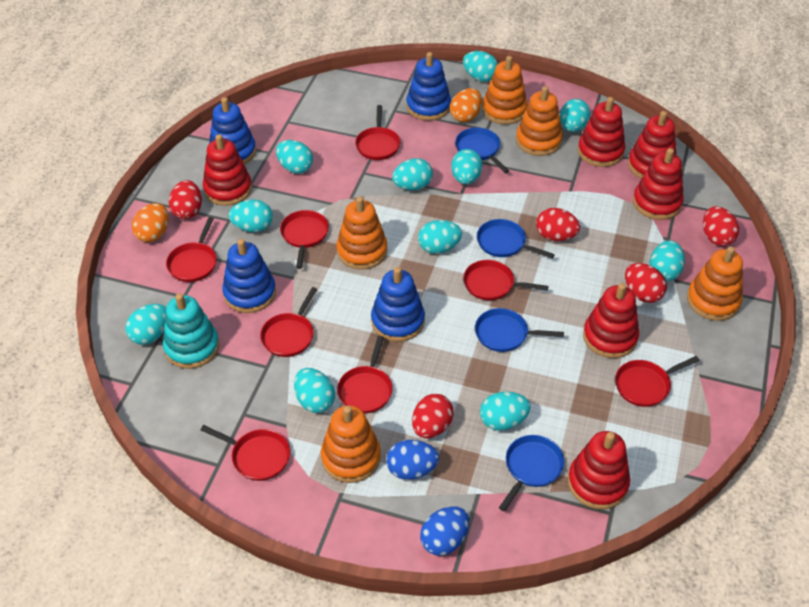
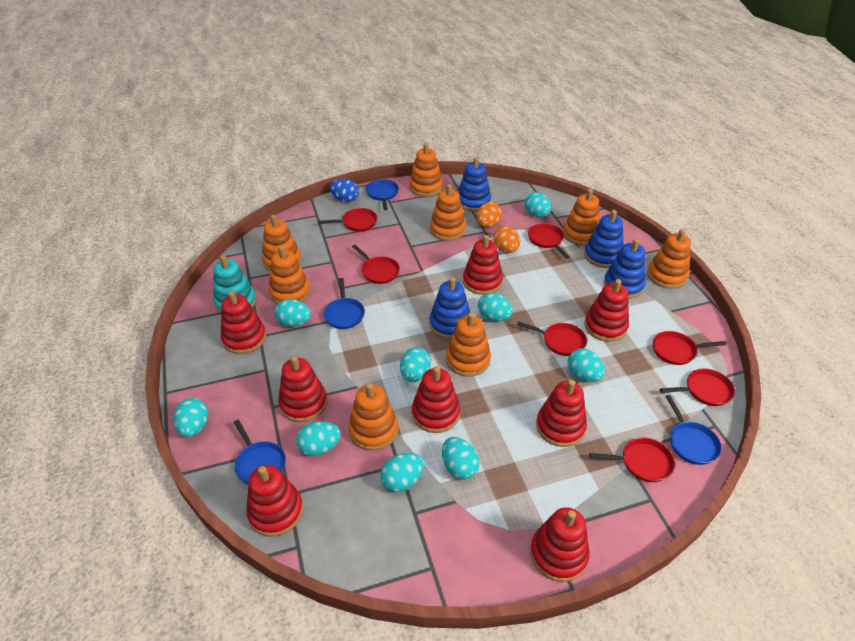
blue egg: [386,440,439,480] [420,506,469,556] = 2 -> [330,179,359,202] = 1
orange stacking toy: [321,405,381,483] [336,196,387,270] [482,56,528,124] [516,86,563,156] [687,246,743,321] = 5 -> [262,215,301,271] [269,246,310,304] [348,383,398,451] [409,143,443,197] [430,184,466,241] [446,312,491,377] [563,189,600,246] [647,229,691,289] = 8
red egg: [169,180,202,219] [412,394,453,438] [536,208,580,241] [625,263,667,303] [703,206,739,246] = 5 -> none = 0
red pan: [166,217,217,282] [200,425,290,481] [260,287,317,357] [280,210,329,269] [337,336,393,413] [355,105,400,160] [463,260,548,300] [615,356,699,407] = 8 -> [319,208,377,232] [352,245,400,284] [517,321,587,356] [528,223,569,259] [590,437,675,482] [653,331,726,365] [660,368,735,406] = 7
red stacking toy: [203,134,252,206] [568,431,630,509] [578,97,625,167] [583,283,639,358] [628,111,676,179] [633,148,684,220] = 6 -> [221,291,266,354] [246,465,303,537] [278,356,327,422] [412,366,460,433] [463,235,503,295] [530,507,590,582] [536,379,587,447] [584,279,629,342] = 8
turquoise egg: [125,304,166,345] [229,199,273,232] [276,140,313,174] [294,368,335,413] [392,158,433,190] [418,220,462,254] [451,149,483,185] [463,51,498,82] [480,392,531,430] [560,99,590,132] [649,240,685,281] = 11 -> [173,398,208,437] [274,299,311,327] [296,421,341,456] [380,453,424,492] [400,347,431,382] [442,437,480,480] [478,293,513,321] [524,192,552,217] [568,348,605,382] = 9

